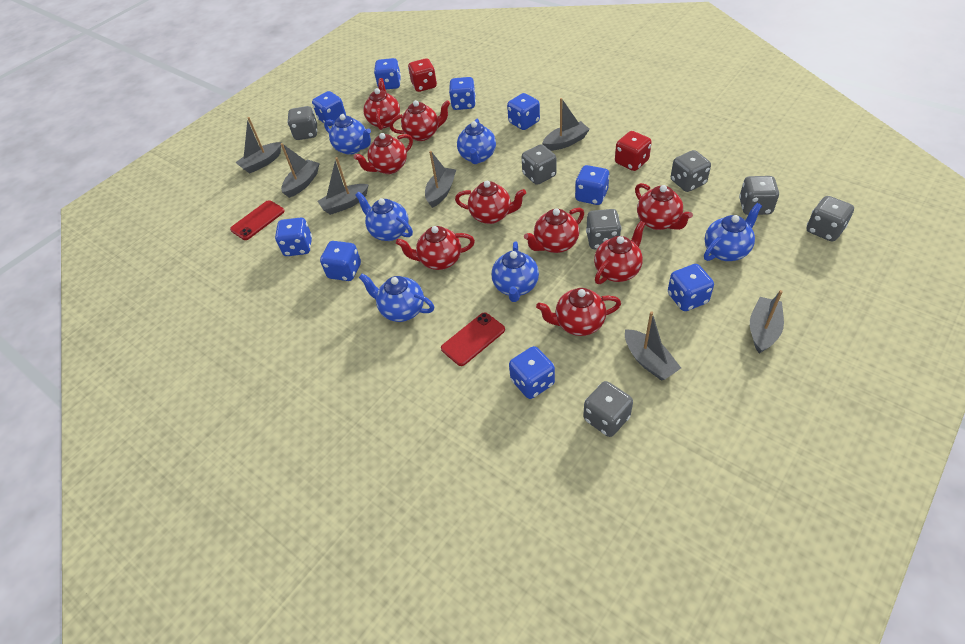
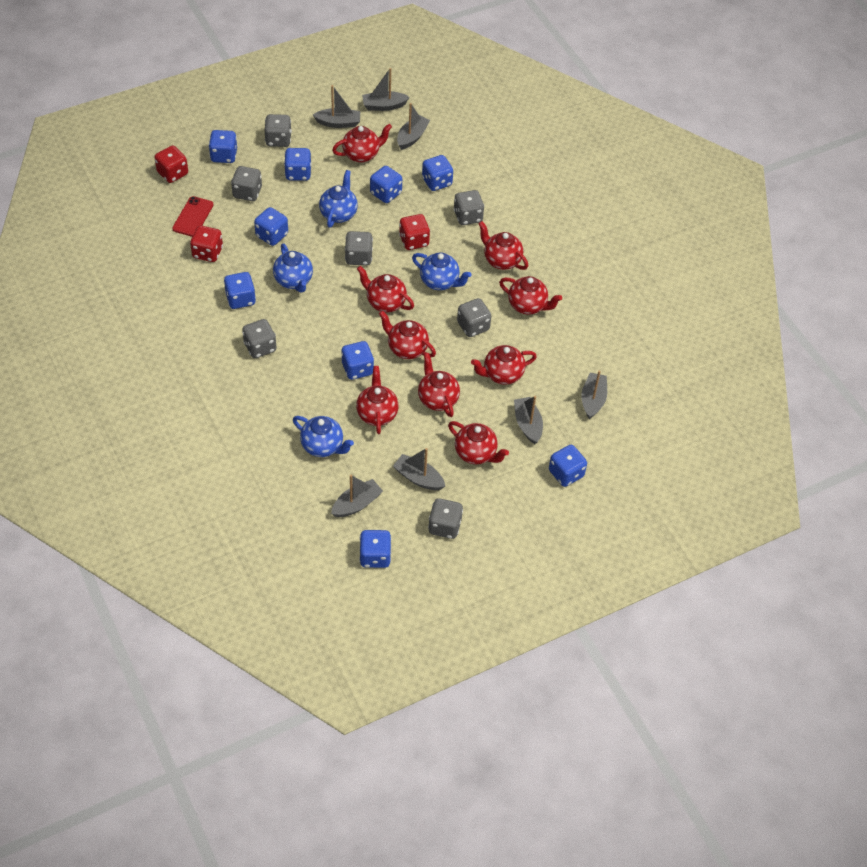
blue teapot: [324,114,371,155] [355,192,413,241] [359,273,434,322] [457,119,496,164] [491,241,539,302] [704,203,762,261] = 6 -> [273,244,313,293] [293,416,354,457] [319,170,358,227] [412,252,472,290] = 4
red dice: [408,58,437,92] [615,131,652,171] = 2 -> [154,146,188,183] [190,226,223,262] [399,214,430,250] = 3
red phone: [230,200,285,240] [441,312,505,366] = 2 -> [172,196,214,237] = 1

